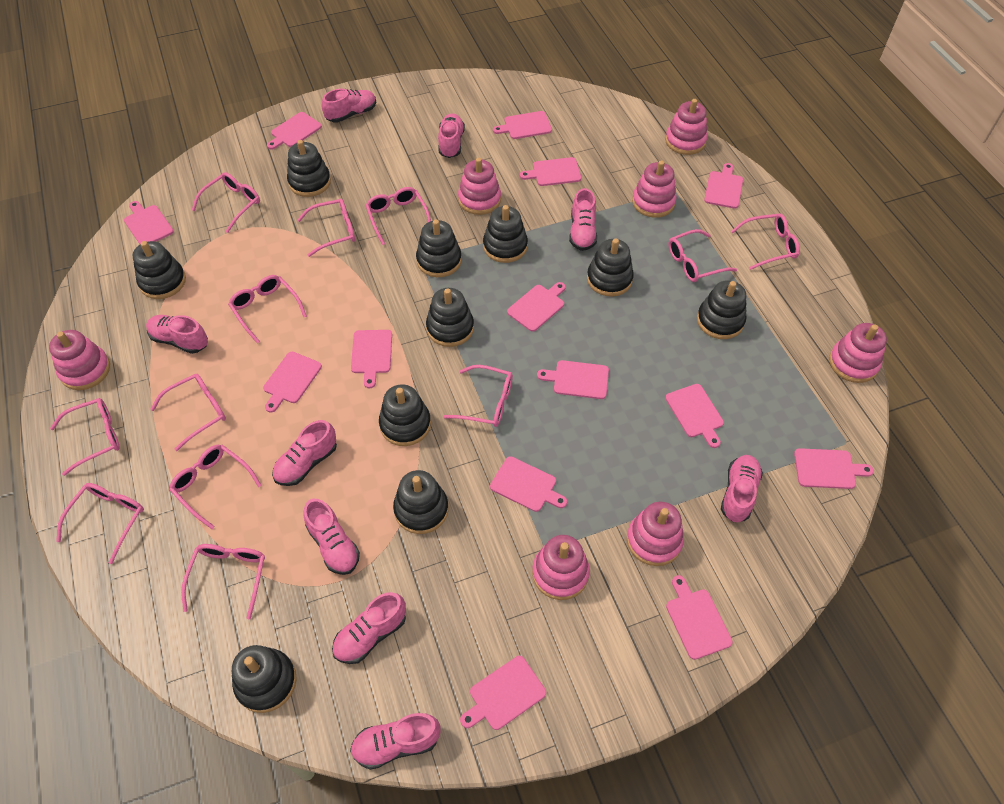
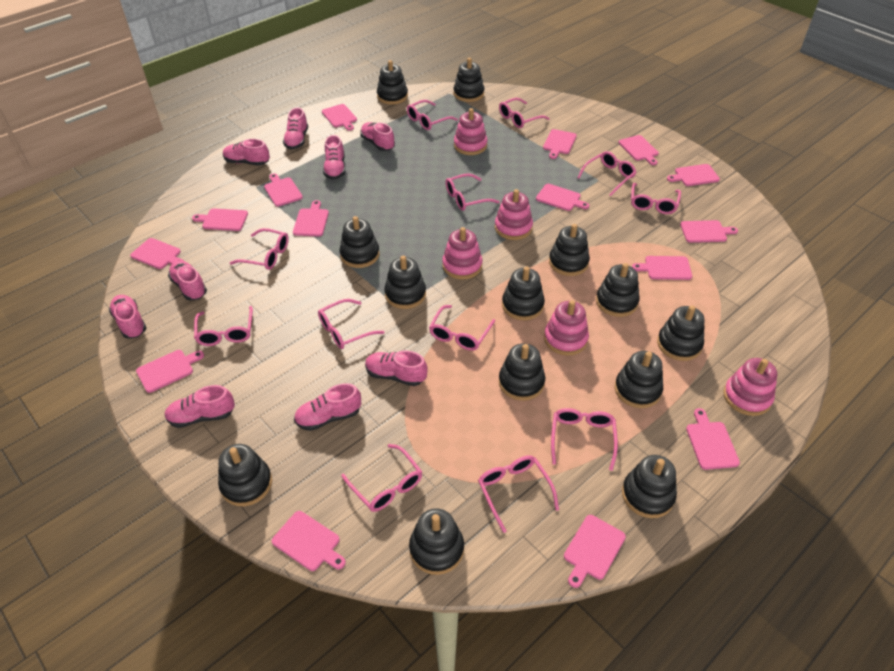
black stacking toy: [132,241,186,299] [232,645,297,713] [287,140,331,197] [379,384,431,446] [393,470,449,534] [416,219,462,277] [426,288,474,347] [483,205,528,263] [587,238,634,297] [697,280,746,339] = 10 -> [218,444,272,506] [340,216,380,268] [377,60,408,105] [384,256,426,309] [409,508,464,575] [454,58,484,102] [499,343,545,401] [502,266,545,320] [549,224,590,276] [596,263,640,317] [615,351,663,408] [622,455,677,518] [657,306,705,361] = 13
pink cutting board: [124,201,174,244] [263,352,322,413] [267,112,322,150] [351,330,392,388] [460,656,546,730] [490,456,567,512] [493,111,552,139] [507,282,566,332] [520,157,581,186] [537,360,609,399] [665,384,724,448] [666,575,733,660] [704,163,743,209] [794,448,874,489] = 14 -> [130,238,184,269] [136,350,204,393] [192,208,248,231] [264,173,303,207] [272,511,346,571] [293,200,329,237] [322,104,357,131] [536,184,589,211] [543,129,577,159] [564,515,626,588] [618,135,659,165] [632,256,692,280] [667,164,720,186] [680,220,738,243] [686,408,740,470] = 15
pink stacking toy: [49,330,110,390] [458,158,501,215] [532,535,590,600] [627,502,684,566] [632,160,676,218] [665,99,708,155] [829,323,887,383] = 7 -> [442,227,482,279] [454,108,487,155] [495,189,533,240] [544,300,589,356] [723,358,777,416] = 5

